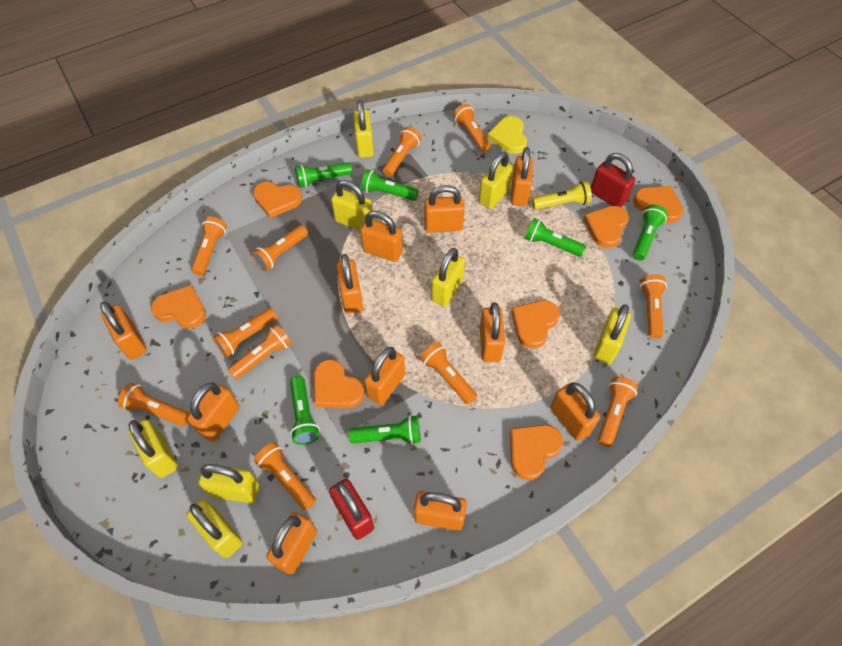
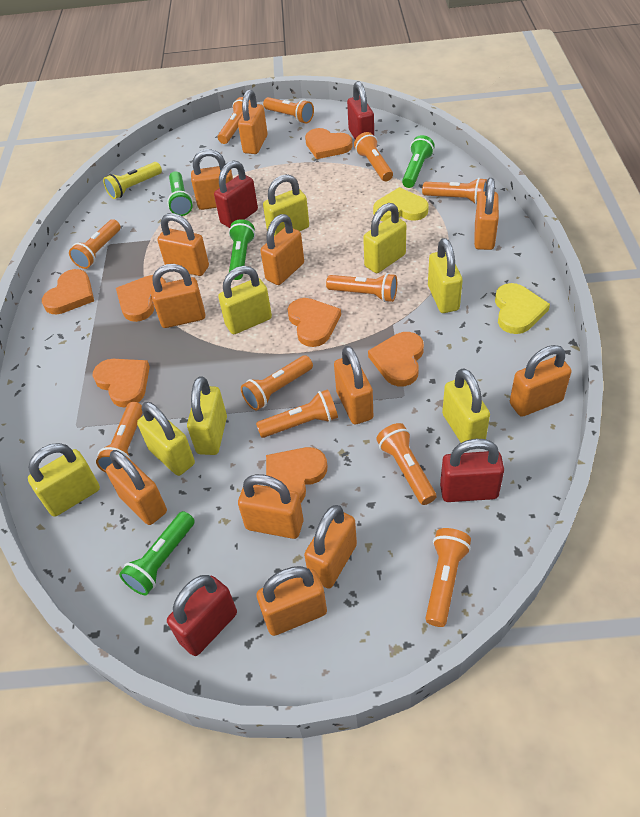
green flashlight: [290,376,320,445] [295,162,352,188] [348,415,420,445] [361,169,419,201] [525,218,586,257] [633,205,668,260] = 6 -> [119,511,195,595] [167,171,193,216] [229,219,255,280] [402,135,435,188] = 4
orange padlock: [100,301,147,360] [187,382,239,442] [266,512,317,575] [336,254,363,314] [360,211,403,262] [364,347,405,405] [414,491,467,531] [425,185,465,233] [480,303,505,362] [511,147,533,206] [551,382,600,441] = 11 -> [106,450,167,525] [151,264,206,328] [157,213,209,276] [191,149,233,210] [238,89,267,154] [238,474,303,539] [257,566,327,636] [260,214,304,285] [304,505,357,589] [334,346,373,424] [474,178,499,250] [510,345,572,417] = 12
red padlock: [329,479,374,540] [591,153,636,207] = 2 -> [167,575,237,656] [214,161,258,228] [347,81,374,139] [440,439,504,502] = 4
yellow heart: [487,116,527,154] = 1 -> [373,187,429,221] [495,283,550,334] = 2

